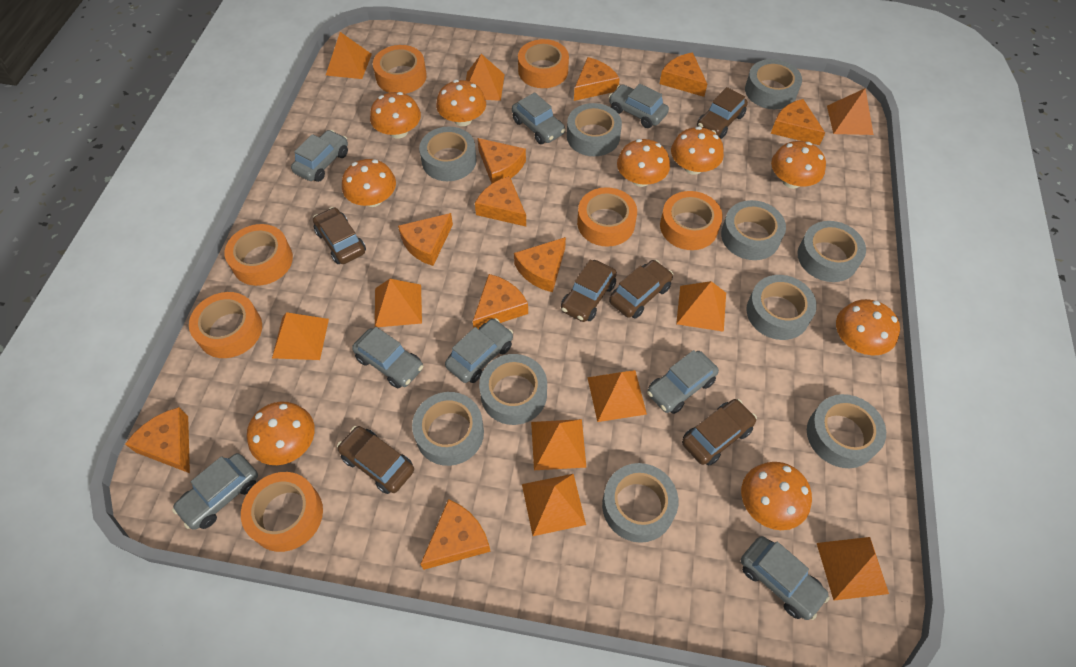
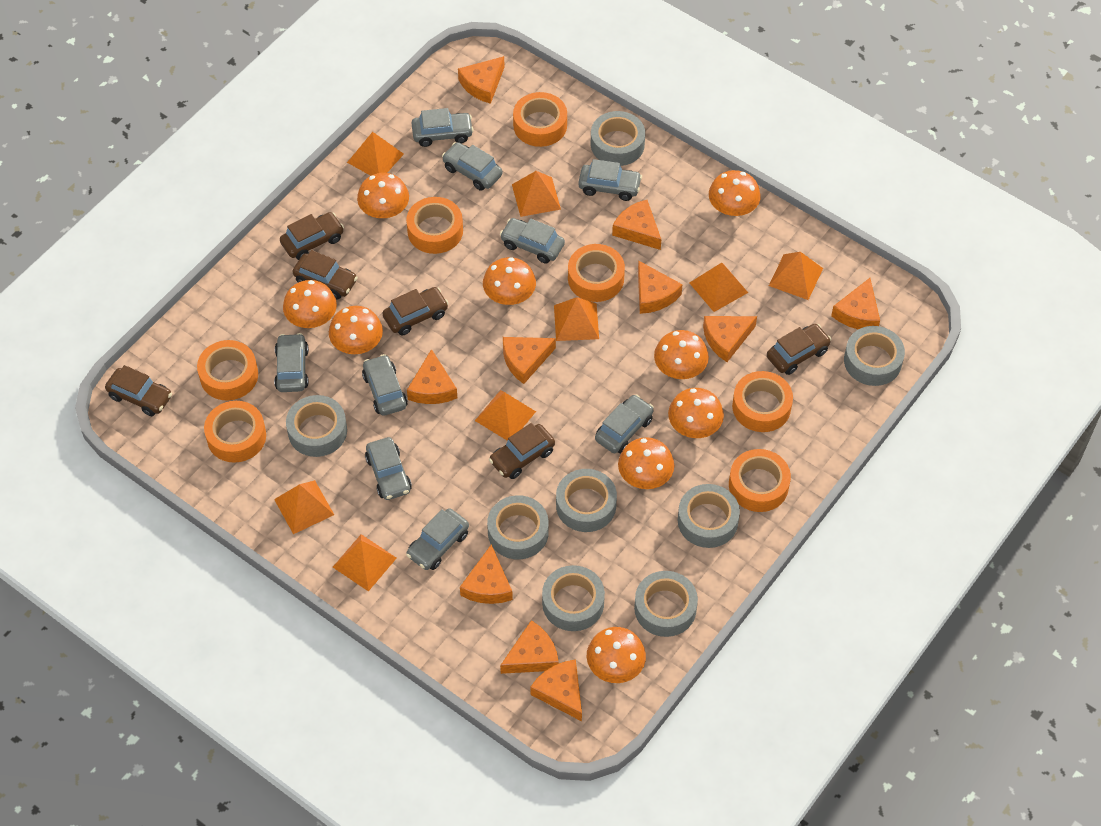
grey car: [172,453,258,530] [291,130,348,182] [352,327,423,388] [445,318,513,383] [512,92,566,144] [609,84,669,128] [647,350,719,414] [741,536,830,620] = 8 -> [274,333,309,392] [362,354,408,416] [365,437,412,500] [406,508,469,570] [412,108,474,147] [442,142,502,191] [500,218,565,264] [578,159,642,201] [595,395,654,453] = 9
grey tape: [412,392,484,466] [419,126,477,181] [479,354,547,425] [567,103,622,156] [602,463,678,543] [721,200,786,260] [745,59,802,109] [746,275,817,340] [797,221,866,282] [807,394,886,468] = 10 -> [286,395,347,457] [487,495,549,560] [542,565,605,631] [556,469,617,532] [591,111,645,166] [634,571,698,637] [678,484,740,548] [844,326,905,386] = 8
orange pyramid: [272,312,329,360] [326,32,372,79] [375,279,422,327] [466,54,505,101] [522,474,586,536] [531,419,586,470] [587,370,647,422] [676,281,726,332] [817,537,889,600] [827,88,874,135] = 10 -> [274,480,334,534] [333,534,397,591] [347,132,404,176] [475,390,536,441] [512,171,561,217] [554,297,599,341] [690,263,748,312] [769,252,823,300] = 8

